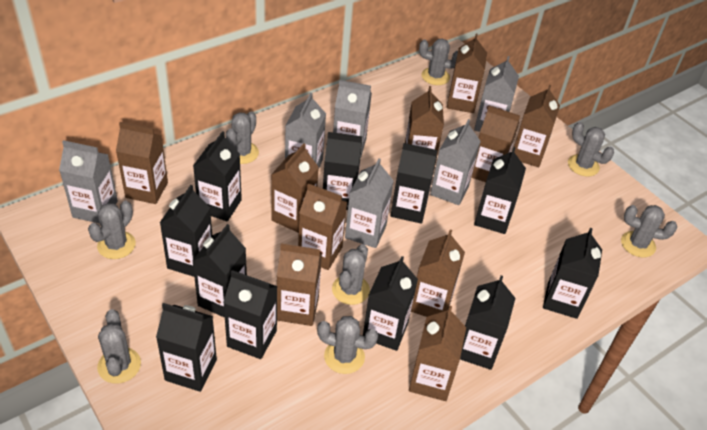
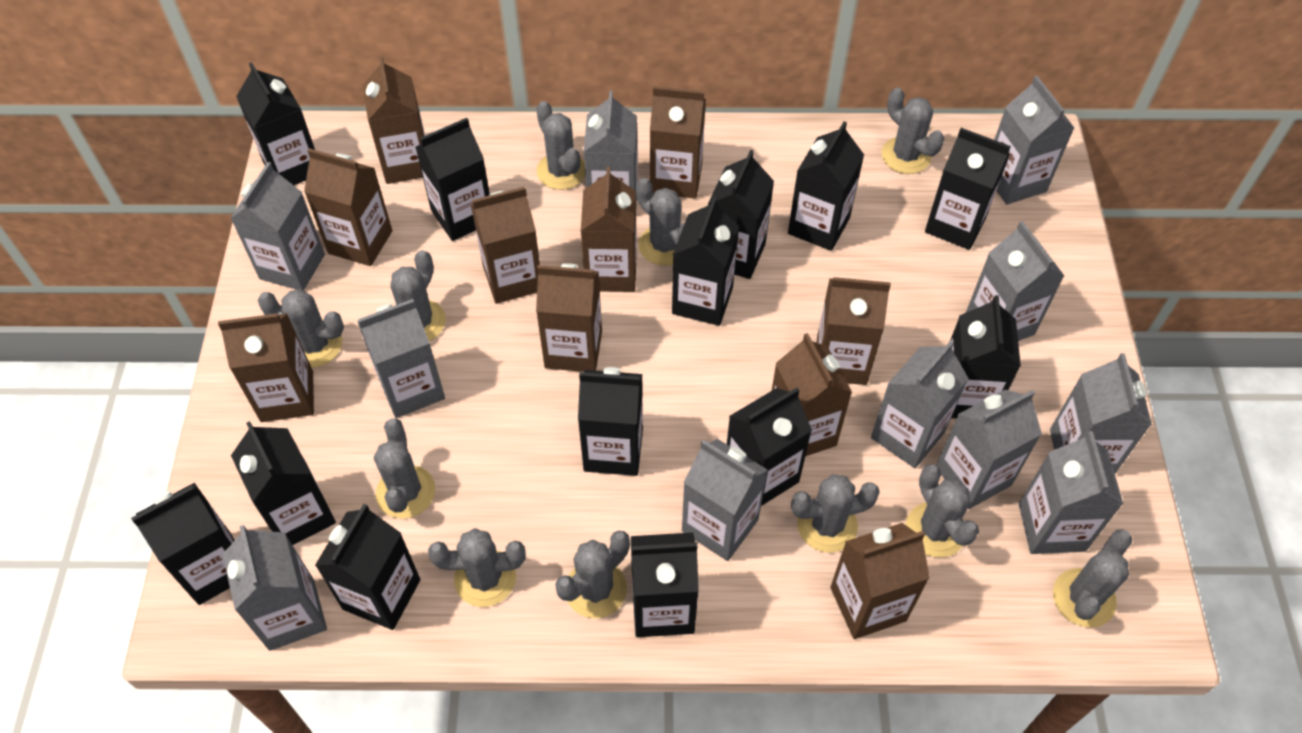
black carton: [156,303,217,392] [160,185,212,277] [192,224,247,318] [193,131,242,221] [223,270,278,359] [323,132,362,210] [363,256,418,351] [391,143,438,224] [460,275,515,370] [474,147,526,234] [543,228,602,319] = 11 -> [131,483,235,605] [231,421,336,545] [236,62,315,185] [315,504,420,630] [415,118,490,241] [578,367,643,476] [631,532,699,637] [672,197,739,326] [708,150,774,279] [727,388,812,506] [788,121,864,251] [925,128,1011,250] [950,295,1021,418] = 13
grey cactus: [88,201,136,259] [97,309,141,384] [226,112,259,164] [317,316,378,374] [332,244,370,305] [419,39,458,85] [568,122,614,177] [621,205,677,258] = 8 -> [258,290,344,368] [374,418,436,519] [391,250,446,341] [428,528,525,607] [536,101,585,190] [555,530,630,619] [636,178,685,266] [791,474,880,553] [881,87,944,174] [905,464,979,558] [1053,529,1132,628] = 11
grey carton: [59,140,118,224] [285,93,326,169] [333,80,372,158] [345,158,394,248] [430,119,481,205] [474,56,519,132] = 6 -> [222,525,327,651] [230,162,325,290] [357,299,445,418] [584,91,638,204] [682,439,768,561] [871,341,969,468] [936,390,1042,509] [966,221,1064,341] [994,76,1074,204] [1019,431,1123,554] [1050,353,1152,474] = 11

